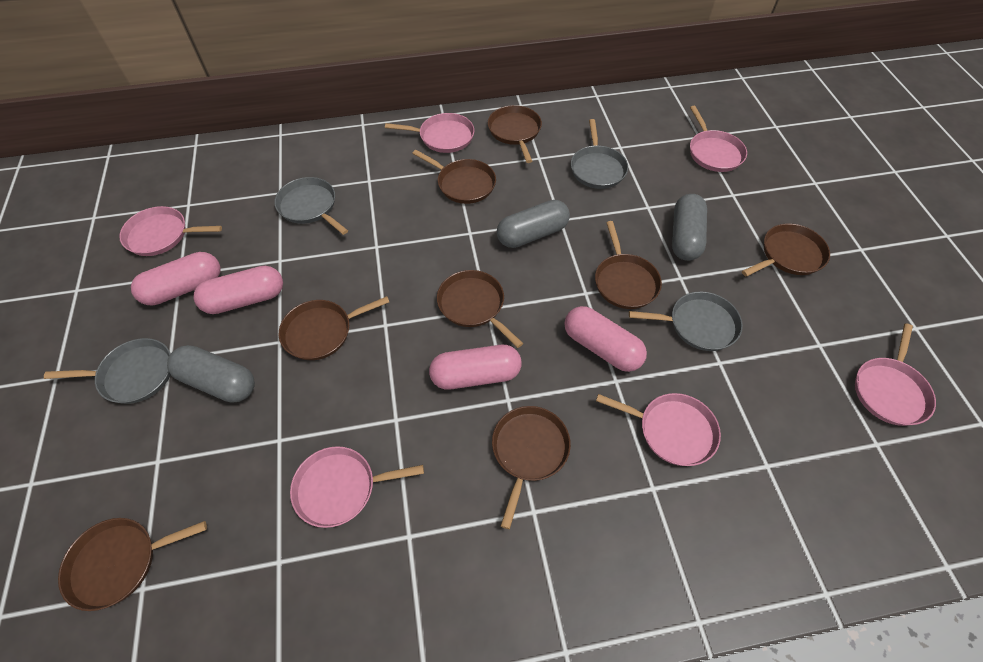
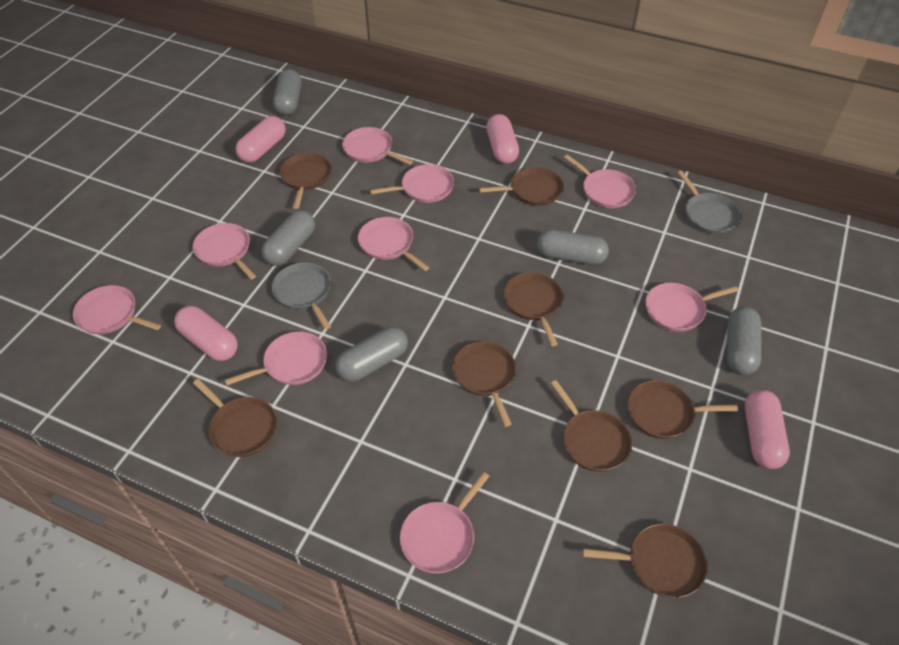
grey capsule: [167,345,255,402] [497,200,570,248] [672,194,707,261] = 3 -> [261,210,315,266] [273,69,301,115] [335,327,408,382] [537,229,609,265] [727,307,761,375] = 5
grey pan: [44,338,171,404] [274,177,348,235] [571,119,628,189] [629,291,743,351] = 4 -> [272,262,331,330] [677,171,741,234] = 2
pink pan: [119,206,222,256] [290,446,424,528] [385,113,474,153] [596,393,721,466] [690,106,747,172] [855,323,936,426] = 6 -> [73,285,161,334] [193,223,256,279] [225,331,327,385] [342,127,413,165] [358,217,429,271] [370,164,454,203] [400,472,489,573] [564,154,636,208] [645,283,739,331] = 9

